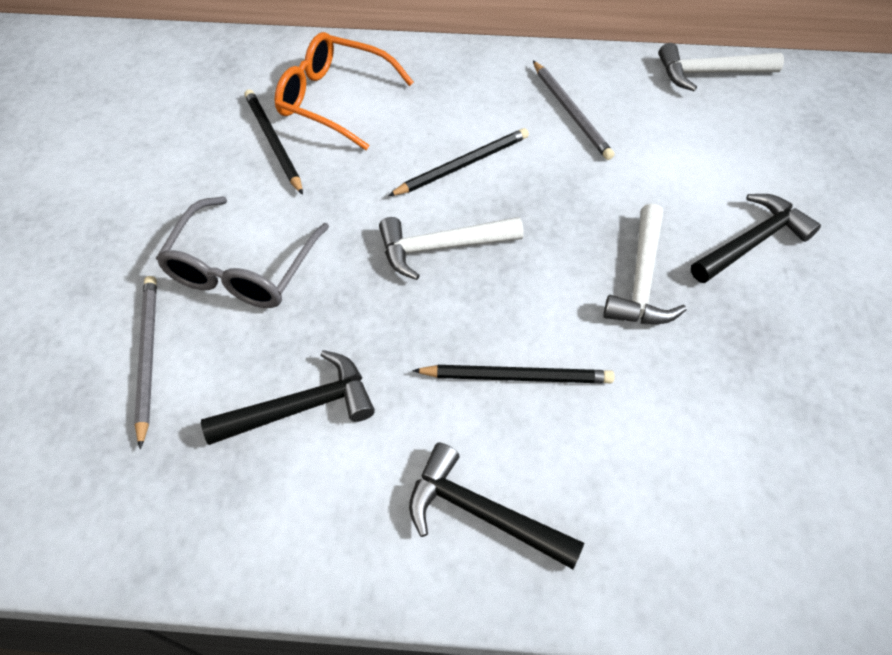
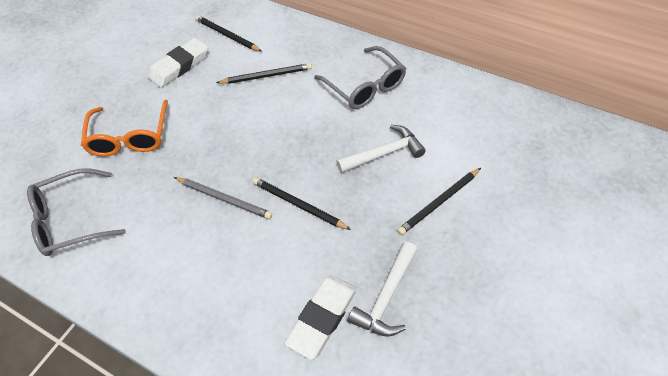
black hammer: [201,350,375,445] [409,442,584,569] [691,194,821,283] = 3 -> none = 0
black pencil: [244,89,303,195] [388,128,529,196] [412,365,614,384] = 3 -> [195,15,262,52] [216,63,312,84] [253,177,351,230] [397,168,481,235] = 4
grey glasses: [156,197,329,308] = 1 -> [27,168,126,256] [314,46,406,109] = 2
grey pencil: [134,276,157,449] [533,61,614,160] = 2 -> [174,177,272,219] = 1
white eraser: none = 0 -> [148,38,208,88] [285,275,357,360] = 2
white hammer: [379,217,524,280] [603,203,687,324] [659,43,784,91] = 3 -> [336,125,426,173] [347,242,417,336] = 2

